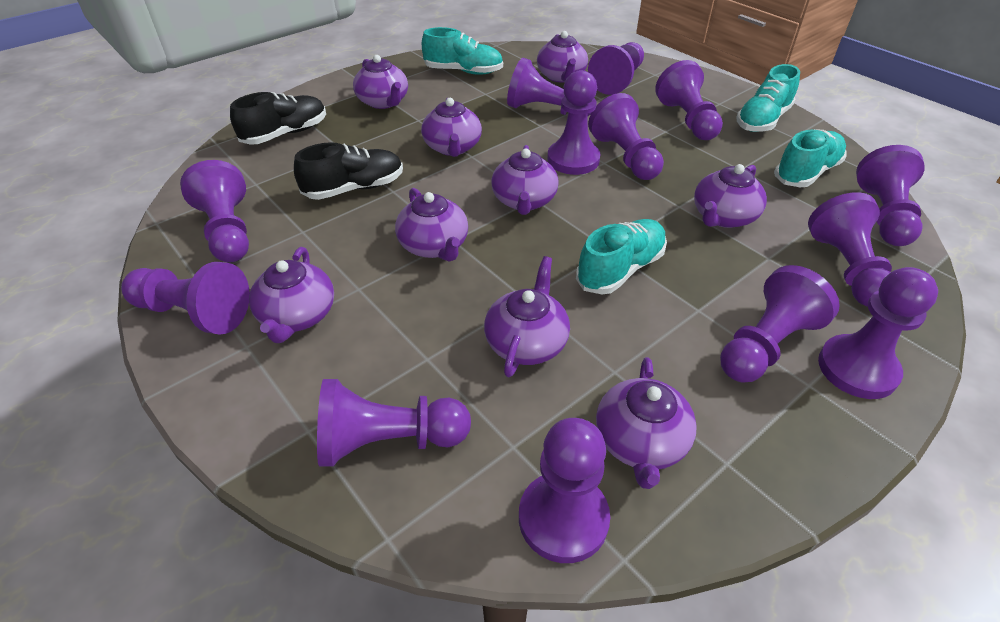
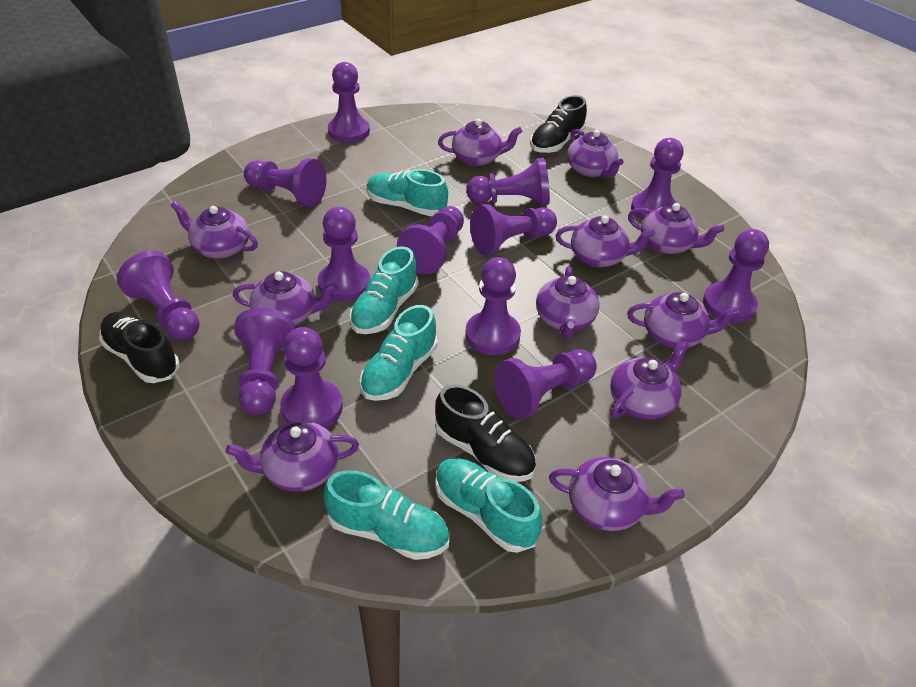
black shoe: [230,92,326,145] [294,142,403,200] = 2 -> [99,312,179,383] [435,384,536,482] [530,95,587,153] = 3
purple teapot: [249,247,334,343] [353,55,408,109] [395,188,468,262] [421,98,482,157] [484,256,570,377] [491,145,559,215] [537,31,588,83] [596,357,697,489] [694,164,767,228] = 9 -> [171,201,258,259] [226,421,359,492] [233,271,338,325] [438,119,523,166] [536,266,600,338] [549,457,685,531] [556,215,655,267] [567,129,624,178] [610,340,689,420] [627,292,740,348] [628,203,724,254] = 11
turquoise shoe: [422,27,503,75] [576,219,667,294] [736,64,800,132] [774,129,847,187] = 4 -> [323,470,449,560] [349,246,418,334] [360,305,437,401] [367,169,448,216] [435,458,542,553] = 5

